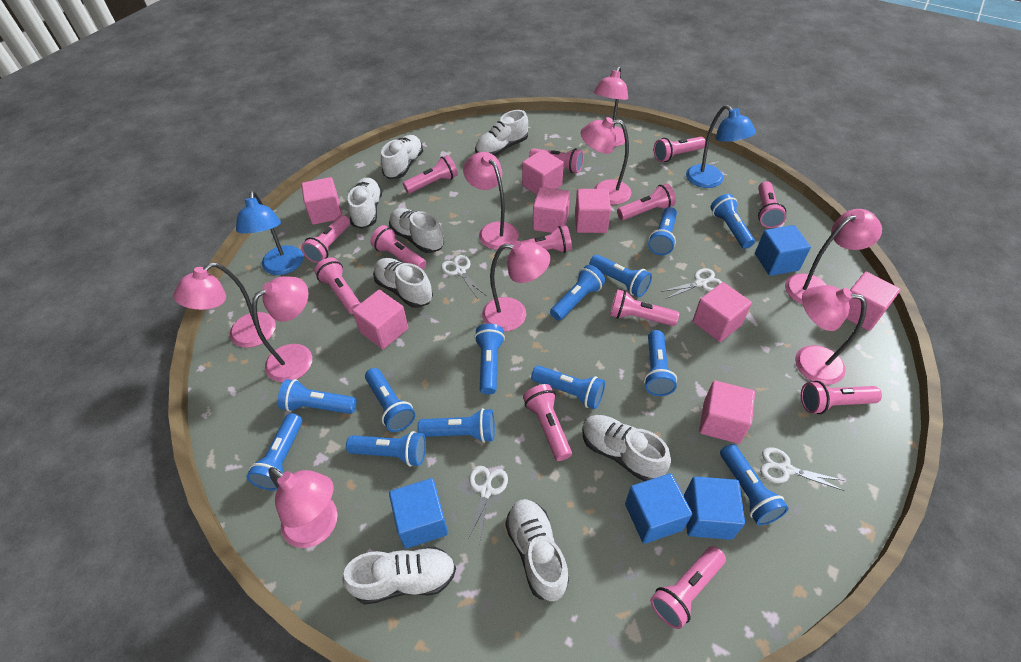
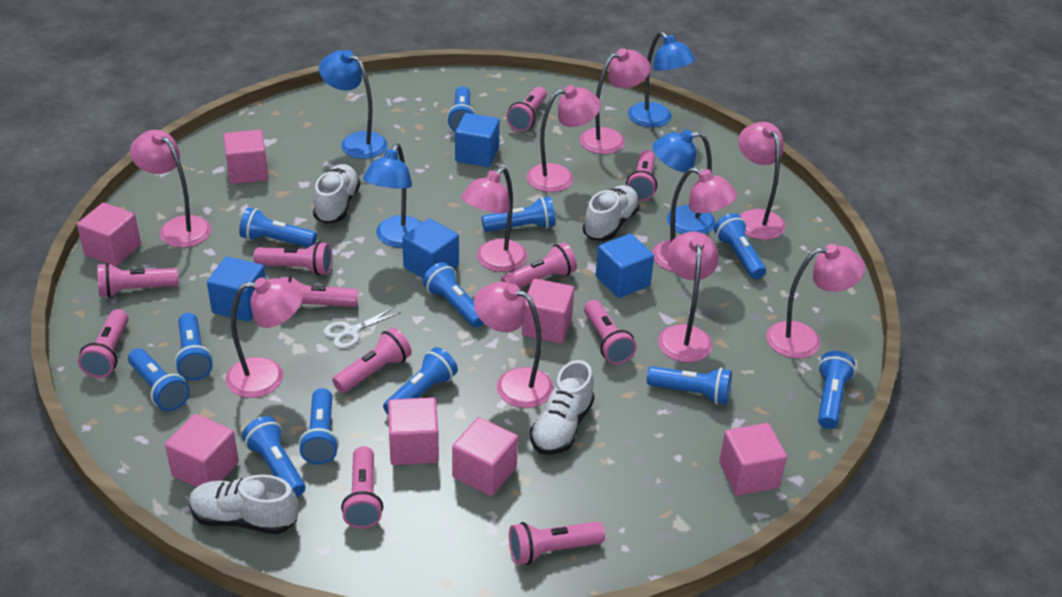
blue flashlight: [246,413,302,490] [278,379,357,414] [346,431,426,467] [365,368,415,432] [418,408,495,443] [474,324,505,395] [531,365,605,409] [550,265,605,321] [590,255,652,297] [644,330,677,396] [648,207,677,255] [710,194,755,249] [720,444,789,526] = 13 -> [128,348,190,411] [175,313,213,380] [239,208,317,248] [242,416,305,497] [299,388,339,465] [383,347,458,414] [423,262,484,328] [447,86,476,131] [482,196,556,232] [647,366,732,405] [714,213,766,279] [818,351,856,429] = 12
blue lamp: [236,191,303,275] [686,105,756,188] = 2 -> [319,50,387,159] [363,143,422,247] [628,31,695,127] [652,129,715,234] = 4
pink cube: [301,177,342,225] [352,290,408,349] [522,150,564,195] [533,187,570,233] [575,189,611,233] [693,282,752,342] [699,381,755,444] [846,272,901,331] = 8 -> [77,203,141,266] [165,414,239,487] [224,130,268,184] [388,397,439,465] [452,417,518,496] [522,279,574,344] [719,423,787,496] = 7
pink flashlight: [301,215,350,263] [314,258,360,314] [371,225,426,270] [403,155,458,194] [511,226,572,253] [523,384,572,461] [529,148,583,173] [610,289,679,326] [617,183,676,220] [650,546,726,629] [654,137,706,162] [758,181,786,228] [801,381,882,414] = 13 -> [78,309,128,378] [97,263,179,298] [254,241,332,275] [280,276,358,307] [332,328,412,393] [341,446,383,529] [501,242,577,288] [506,87,547,131] [509,521,605,565] [584,300,636,364] [626,150,657,201] = 11
pink lamp: [173,263,276,348] [252,276,312,382] [268,467,338,548] [463,152,519,250] [482,241,550,332] [581,117,631,205] [593,66,628,147] [785,209,882,304] [795,285,867,385] = 9 -> [130,130,211,248] [225,277,303,398] [461,167,527,272] [474,282,553,408] [527,85,601,192] [580,48,650,154] [653,167,737,271] [658,231,719,362] [738,122,785,240] [766,244,865,358] = 10
white scissors: [441,255,485,299] [467,466,508,544] [661,268,722,299] [760,447,845,491] = 4 -> [323,307,401,349] = 1
white shoe: [342,546,456,604] [348,177,382,229] [373,258,433,308] [381,135,423,179] [389,208,444,253] [475,110,528,156] [505,499,569,601] [582,415,671,481] = 8 -> [189,474,298,534] [313,164,360,224] [530,360,595,455] [583,185,640,241] = 4

